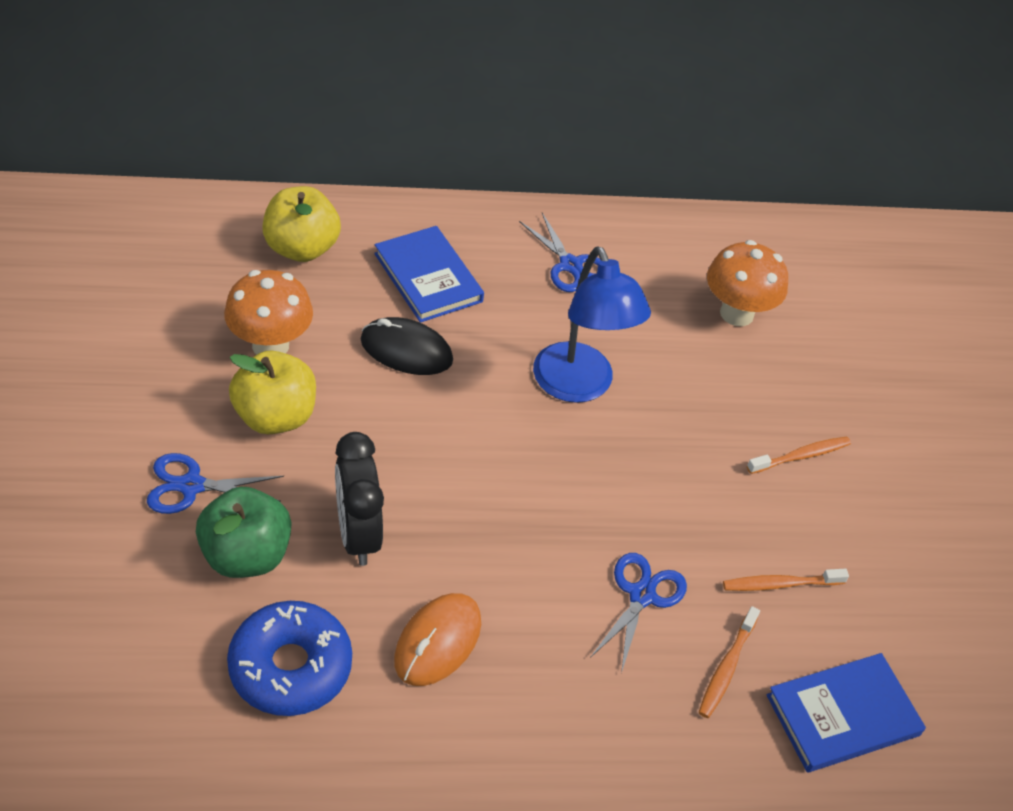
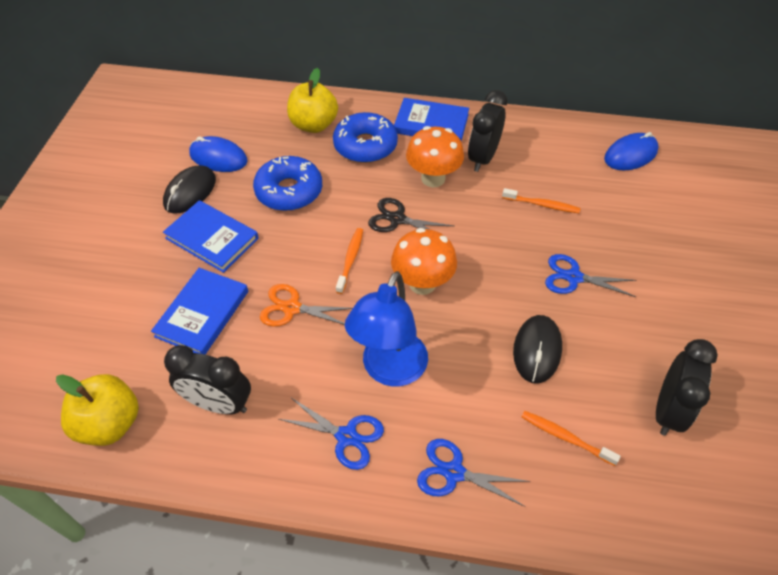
black clock: [335,432,384,566] = 1 -> [164,345,251,415] [468,90,507,172] [656,339,718,436] = 3
black mouse: [360,317,453,375] = 1 -> [163,165,216,214] [513,315,562,384] = 2
black scissors: none = 0 -> [368,198,454,232] = 1
blue book: [374,226,484,323] [767,653,926,772] = 2 -> [151,268,248,355] [163,200,259,273] [394,98,469,141] = 3
blue donut: [227,601,352,716] = 1 -> [253,156,322,211] [333,112,398,163] = 2
blue mouse: none = 0 -> [189,136,248,172] [604,132,659,170] = 2
green apple: [196,486,292,578] = 1 -> none = 0
orange mouse: [394,593,481,686] = 1 -> none = 0
orange scissors: none = 0 -> [260,284,353,327] = 1

